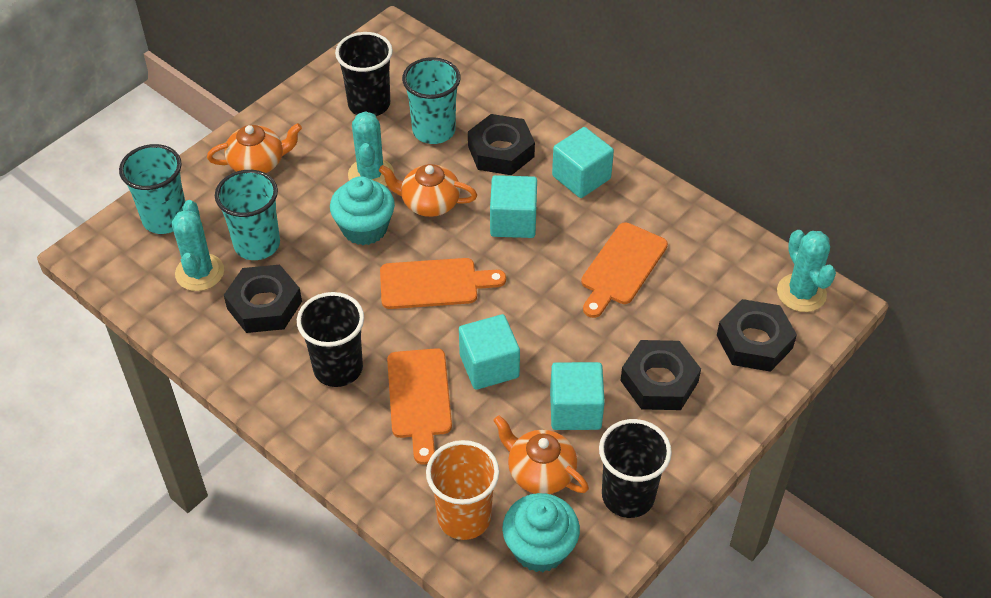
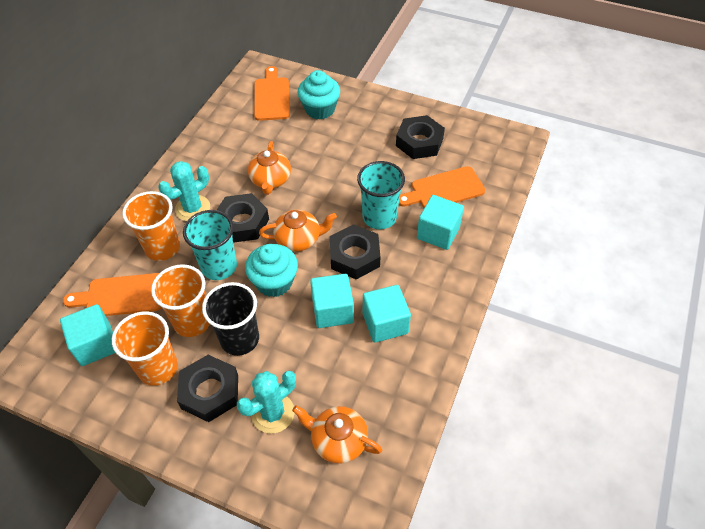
black cup: [297,292,364,387] [335,32,393,116] [599,419,672,518] = 3 -> [202,282,259,356] = 1
orange cup: [426,440,499,540] = 1 -> [112,311,178,386] [122,191,180,261] [151,264,210,337] = 3
turquoise cactus: [172,200,224,291] [348,111,394,187] [777,230,836,312] = 3 -> [158,161,210,221] [237,371,296,433] = 2
turquoise cup: [119,144,185,234] [215,170,280,260] [402,57,461,144] = 3 -> [183,210,237,280] [357,161,405,229] = 2

